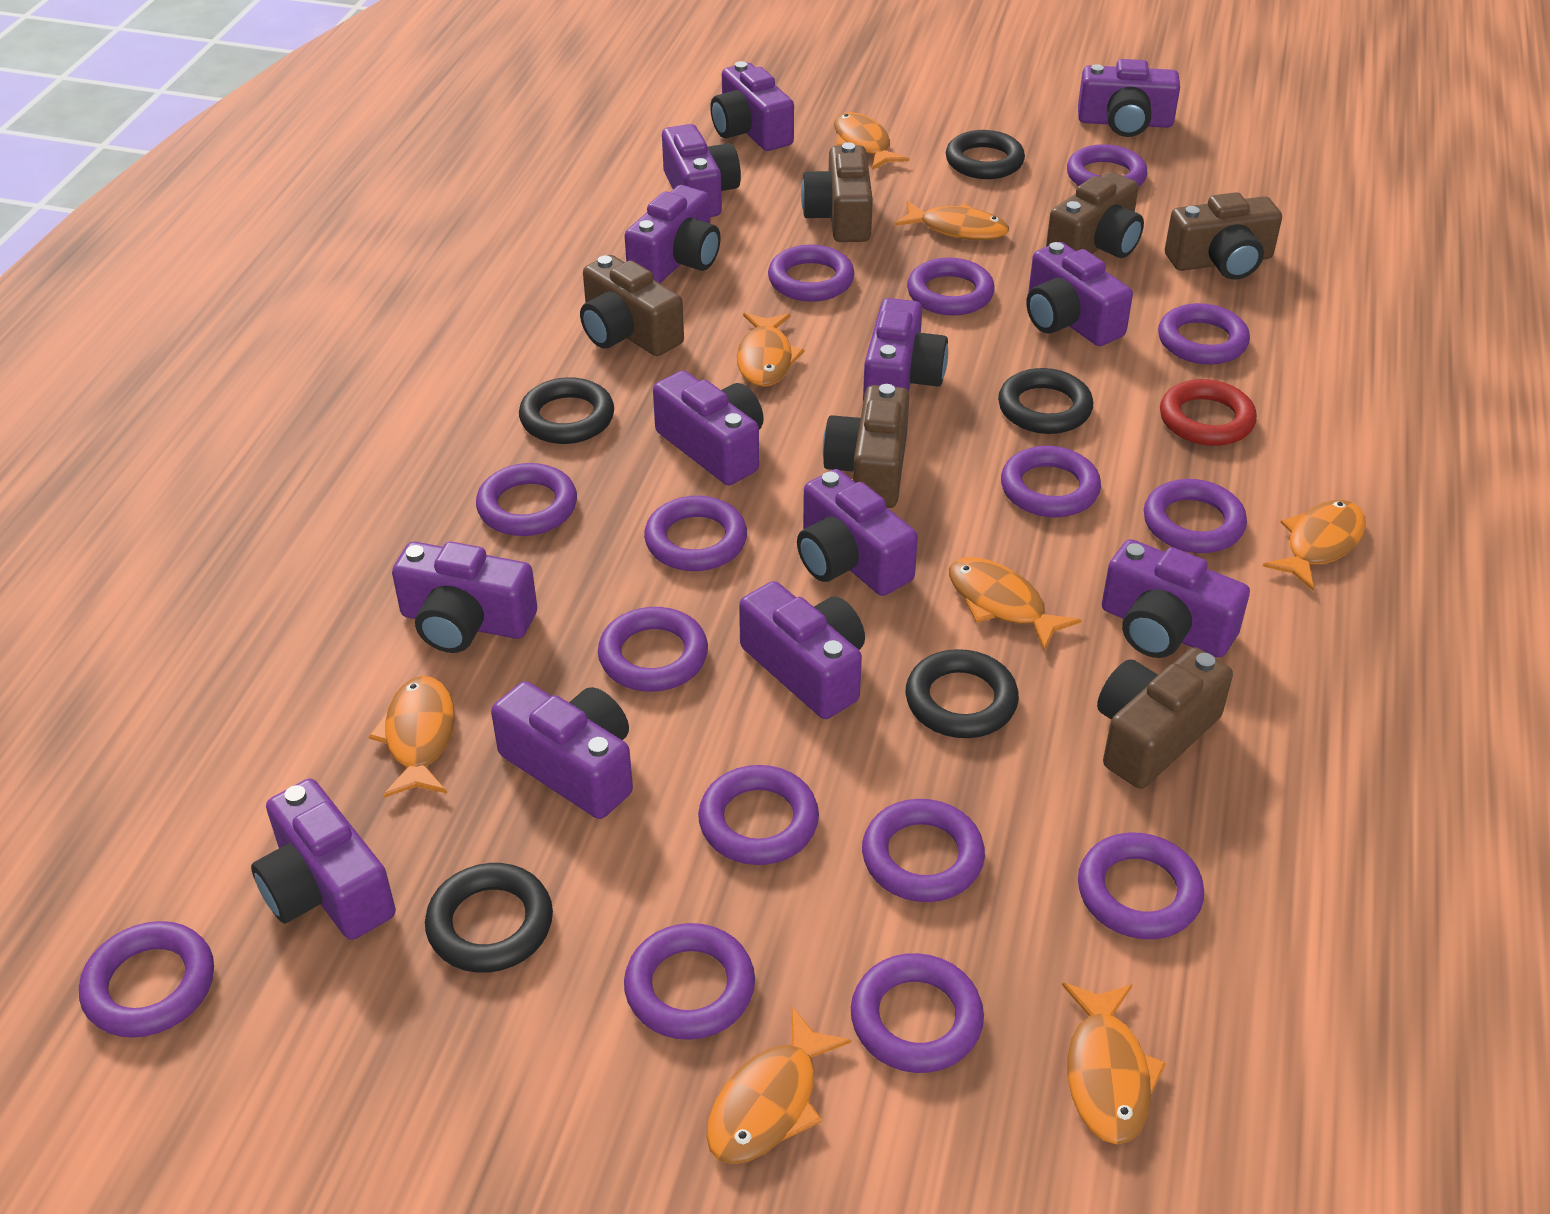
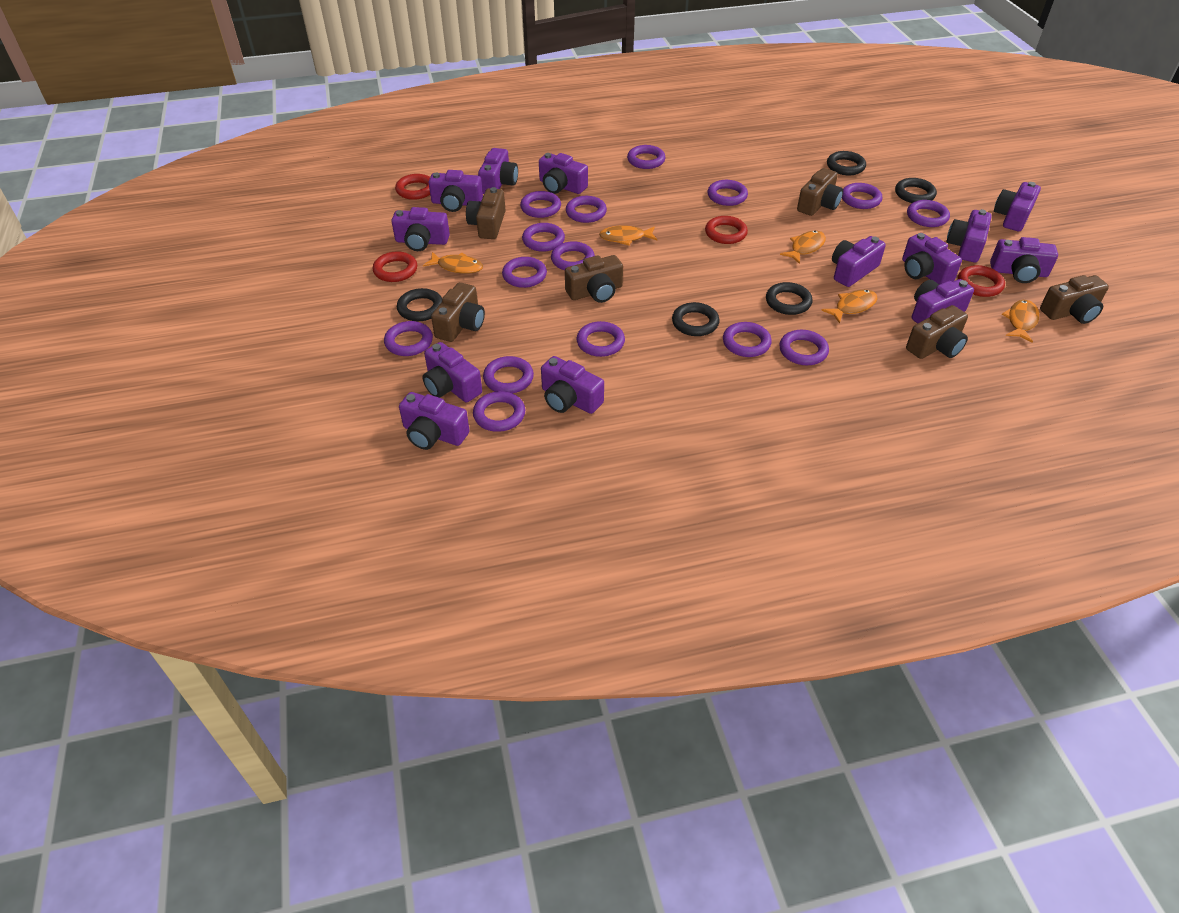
orange fish: [368,676,455,798] [706,1007,852,1164] [737,313,804,387] [834,112,910,170] [895,201,1009,240] [949,557,1081,651] [1062,983,1166,1145] [1263,500,1366,591] = 8 -> [423,252,483,274] [599,225,657,245] [780,231,826,264] [821,290,878,324] [1001,300,1039,342] = 5
red ring: [1160,379,1257,446] = 1 -> [373,251,417,282] [395,174,430,200] [705,216,748,244] [958,265,1005,297] = 4

